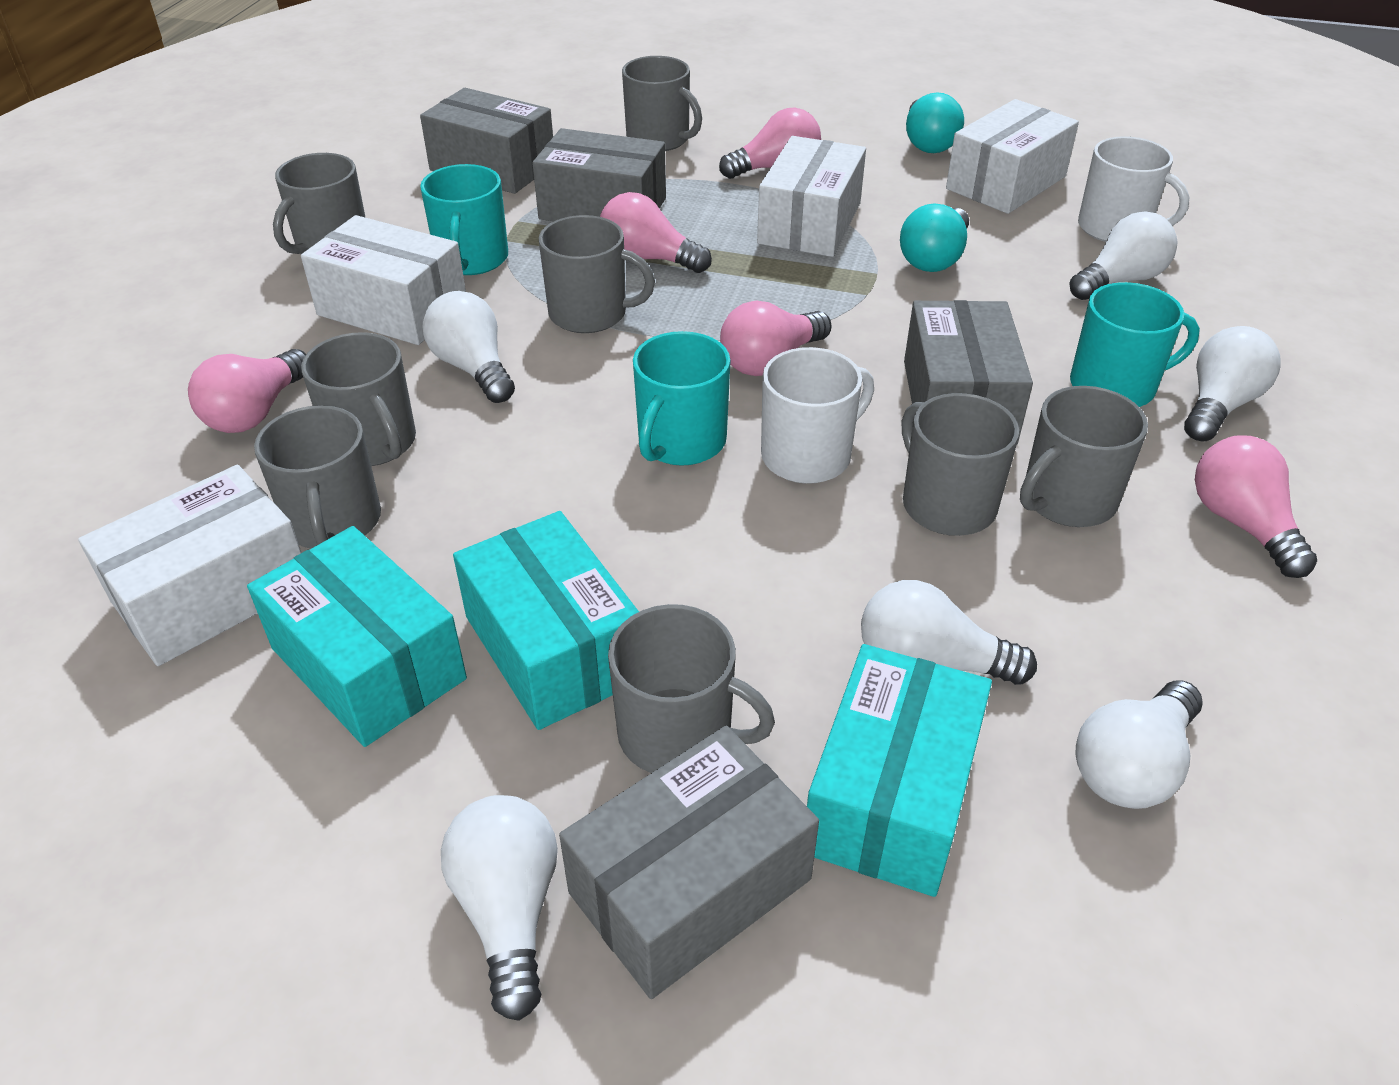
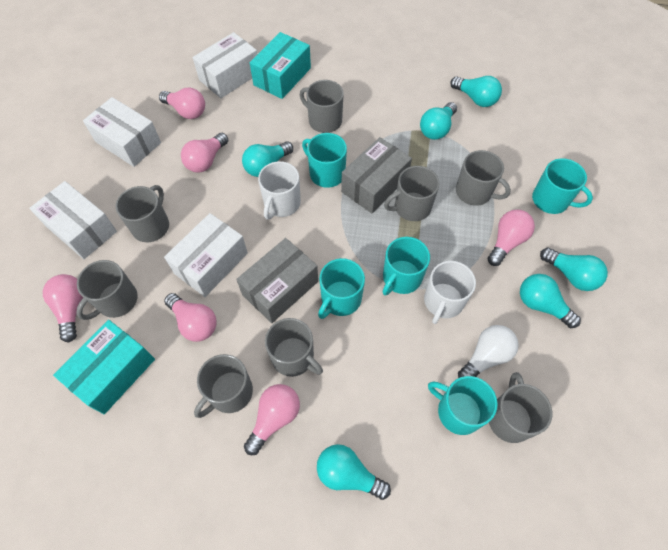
grey box: [420,88,553,194] [532,128,666,221] [559,726,819,999] [904,300,1033,445] = 4 -> [236,238,318,323] [341,137,412,213] = 2
pink light bulb: [188,349,306,433] [600,192,712,273] [719,108,821,179] [720,301,832,376] [1195,436,1317,578] = 5 -> [43,274,83,343] [159,87,205,119] [164,293,217,342] [181,133,228,173] [244,384,300,455] [488,210,535,266] = 6
turquoise box: [247,526,467,747] [453,511,639,730] [807,644,992,897] = 3 -> [53,320,155,414] [250,32,311,99] = 2
turquoise light bulb: [900,203,969,272] [906,92,964,153] = 2 -> [242,141,293,177] [317,444,391,500] [420,102,457,140] [450,76,502,107] [520,274,581,328] [540,248,608,291] = 6
turquoise mug: [420,164,508,275] [633,331,730,466] [1070,282,1200,407] = 3 -> [302,133,347,188] [318,258,365,319] [383,237,430,295] [428,376,497,435] [532,158,593,214] = 5
white light bulb: [423,291,515,403] [441,795,558,1021] [861,580,1037,685] [1069,211,1177,300] [1075,680,1203,809] [1184,326,1281,441] = 6 -> [458,325,519,378] = 1

